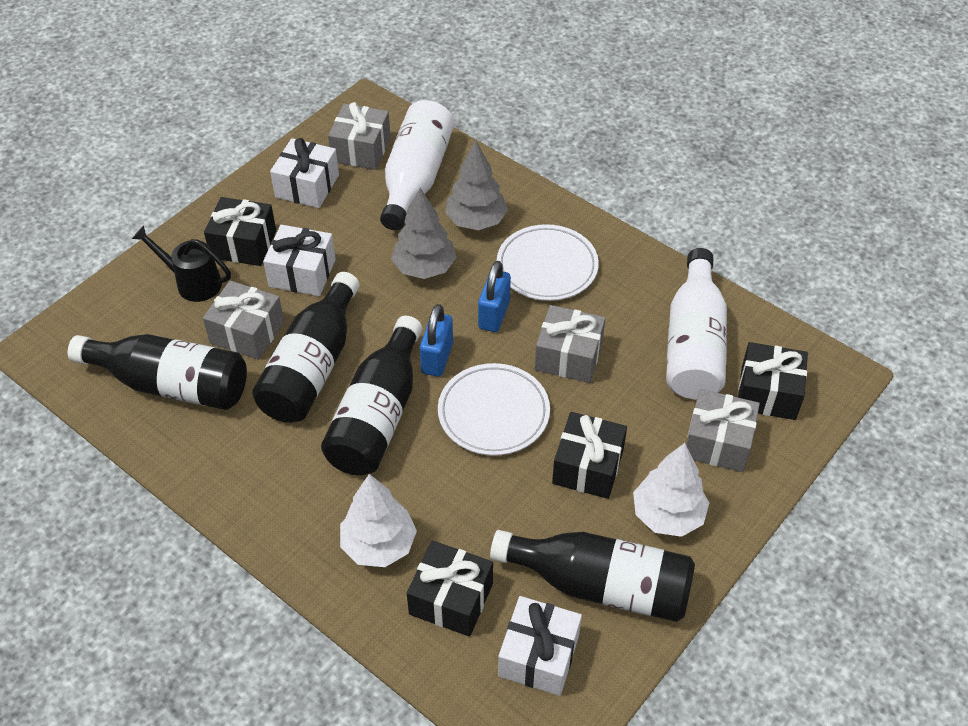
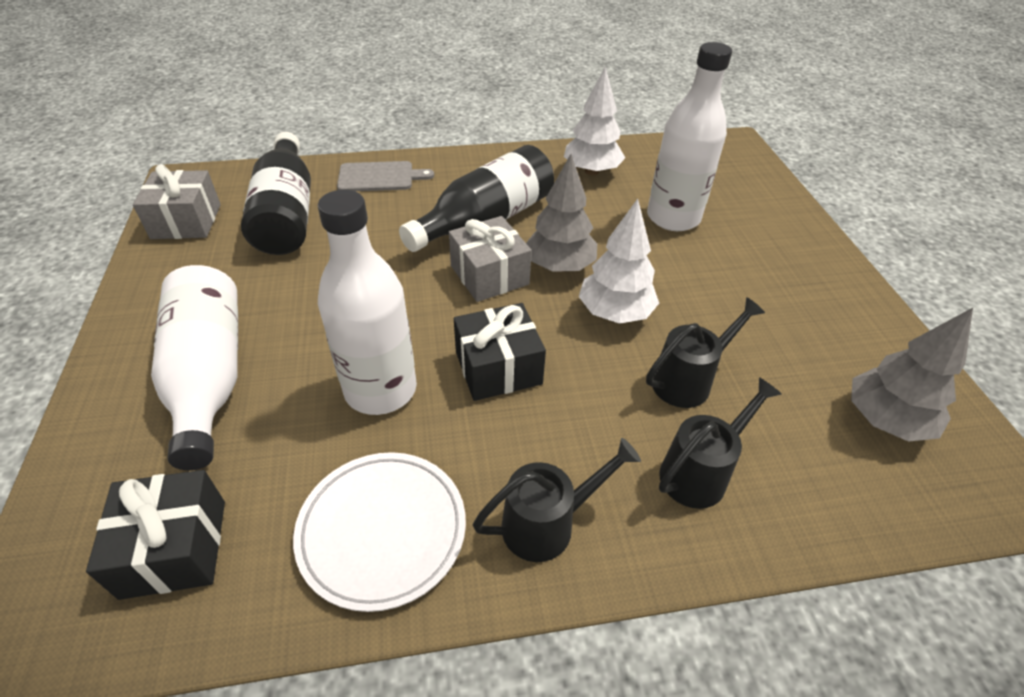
black bottle: [68,334,247,410] [252,272,360,423] [321,316,422,475] [490,530,695,622] = 4 -> [241,132,311,255] [399,145,554,252] = 2
black gift: [204,197,276,266] [407,540,493,637] [552,412,627,499] [738,342,808,420] = 4 -> [86,470,225,600] [454,303,546,401] = 2
black watering can: [132,225,231,302] = 1 -> [473,438,641,562] [646,297,765,408] [659,377,782,509] = 3
blue padlock: [420,304,453,377] [478,261,511,332] = 2 -> none = 0
grey cutting board: none = 0 -> [337,161,434,191] = 1
grey gift: [203,281,284,360] [328,102,391,170] [535,305,606,383] [686,389,760,472] = 4 -> [133,164,221,239] [449,216,532,302] = 2
white bottle: [380,100,454,230] [666,248,727,399] = 2 -> [151,265,238,470] [318,190,417,415] [647,42,732,231] = 3
white gift: [263,225,336,296] [270,138,339,208] [498,596,582,696] = 3 -> none = 0
white plate: [438,363,550,456] [497,224,599,301] = 2 -> [293,452,466,612] = 1

